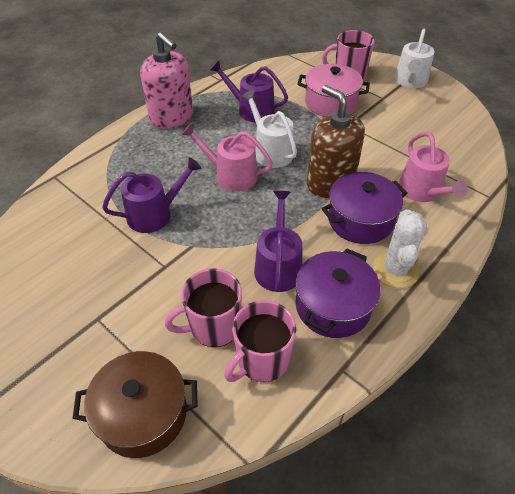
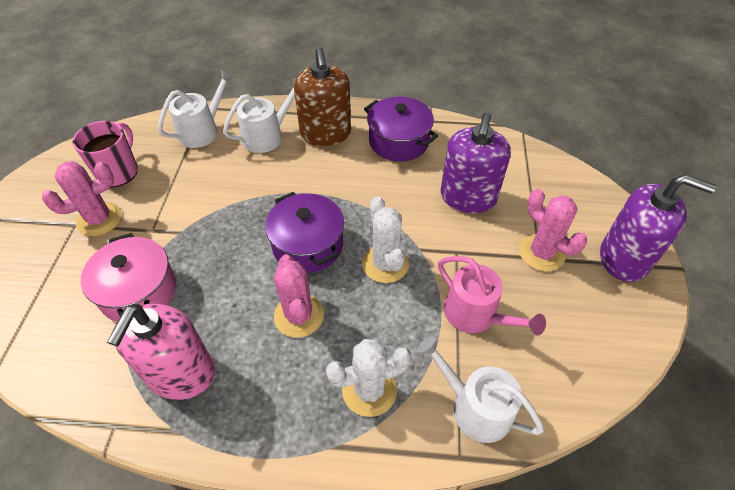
brown pot: [72,351,198,458] = 1 -> none = 0
pink cactus: none = 0 -> [42,161,122,236] [274,254,324,338] [519,189,587,271] = 3
pink mug: [165,269,242,347] [224,300,296,382] [322,30,374,80] = 3 -> [72,121,138,187] = 1
pink watering can: [181,123,273,191] [399,132,468,202] = 2 -> [438,256,546,336] = 1
purple soap dispenser: none = 0 -> [440,112,511,213] [600,174,716,282] = 2
purple watering can: [102,157,202,233] [210,61,288,122] [254,191,302,292] = 3 -> none = 0
white cactus: [373,209,427,288] = 1 -> [326,339,412,417] [362,196,409,283] = 2
white watering can: [242,90,297,168] [394,29,434,88] = 2 -> [158,70,234,148] [223,78,295,153] [418,336,544,443] = 3

